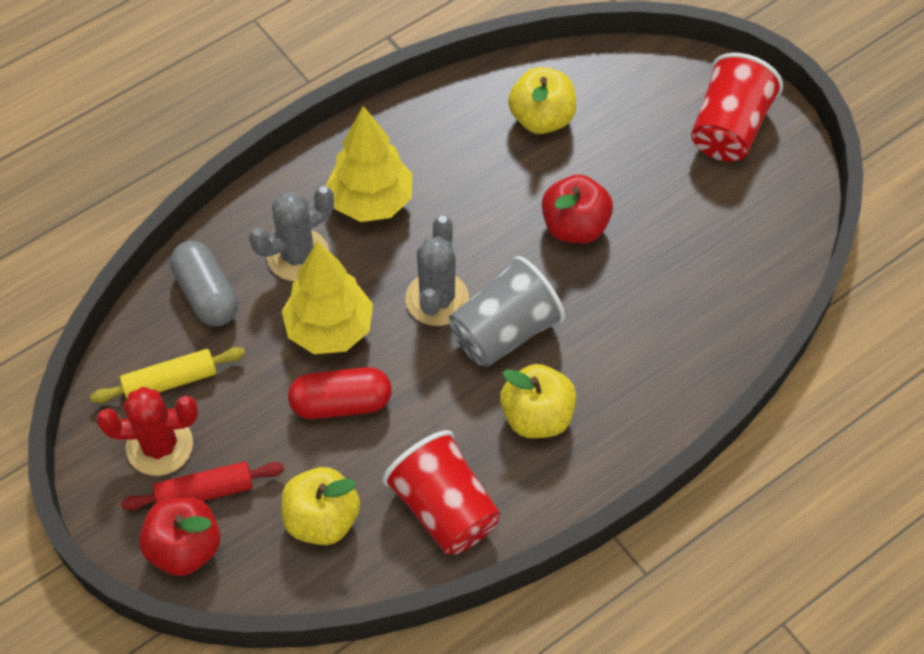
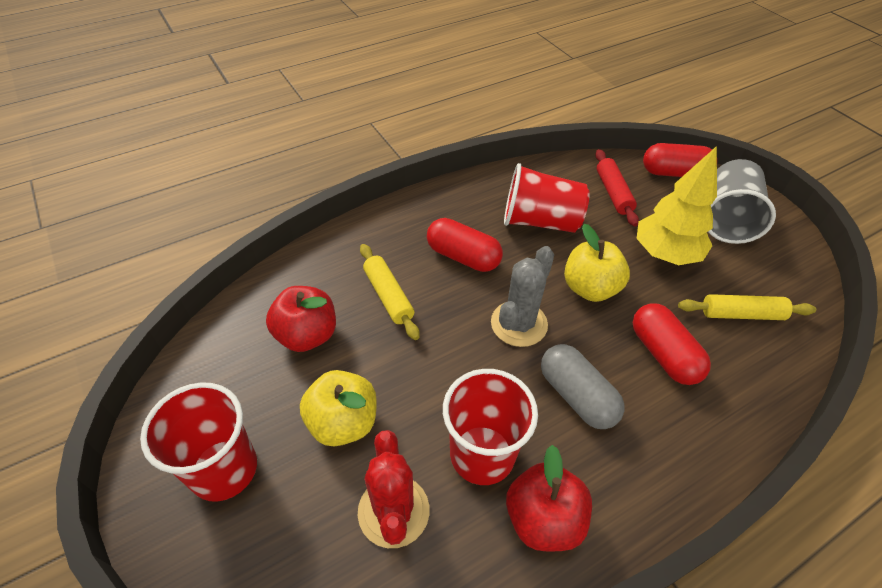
grey cactus: [249,186,334,281] [405,216,469,326] = 2 -> [491,246,554,347] = 1
red capsule: [288,367,392,419] = 1 -> [427,218,503,272] [633,303,711,385] [643,143,712,177] = 3
red cup: [382,430,501,555] [691,53,783,161] = 2 -> [140,382,257,502] [443,369,538,485] [504,163,590,233] = 3
yellow apple: [281,467,360,545] [500,364,576,438] [508,67,576,134] = 3 -> [300,370,377,446] [564,224,630,302] = 2
yellow rolling pin: [90,347,245,403] = 1 -> [360,244,420,340] [678,294,816,320] = 2
yellow tree: [282,241,373,354] [326,106,413,222] = 2 -> [637,146,717,265] = 1

